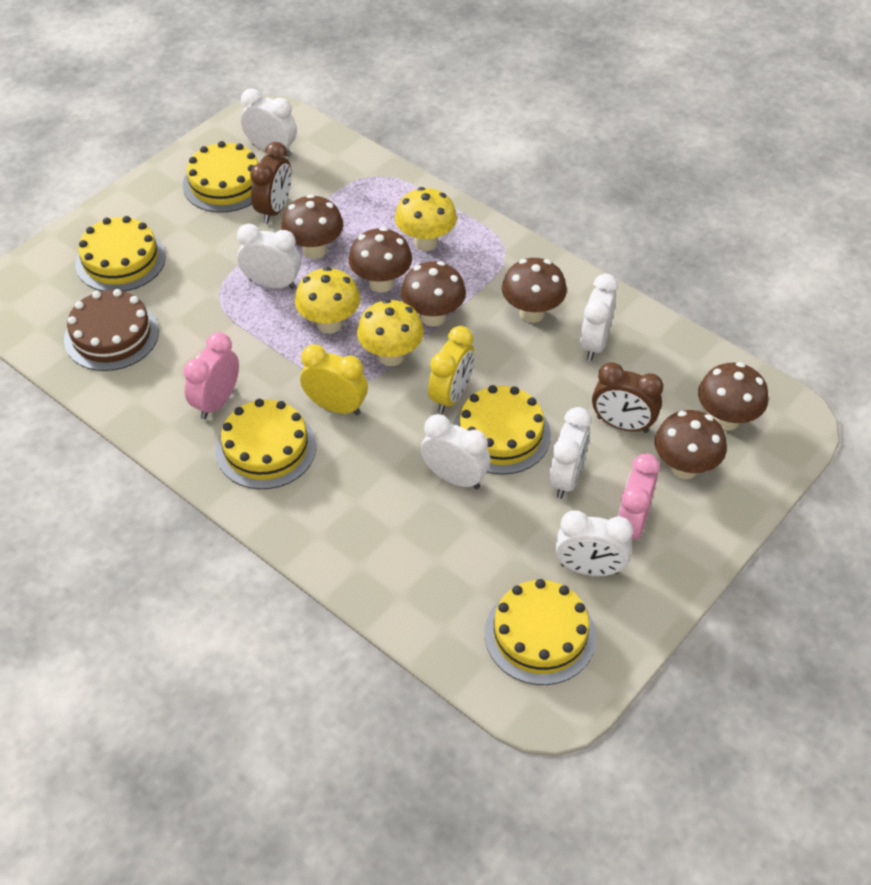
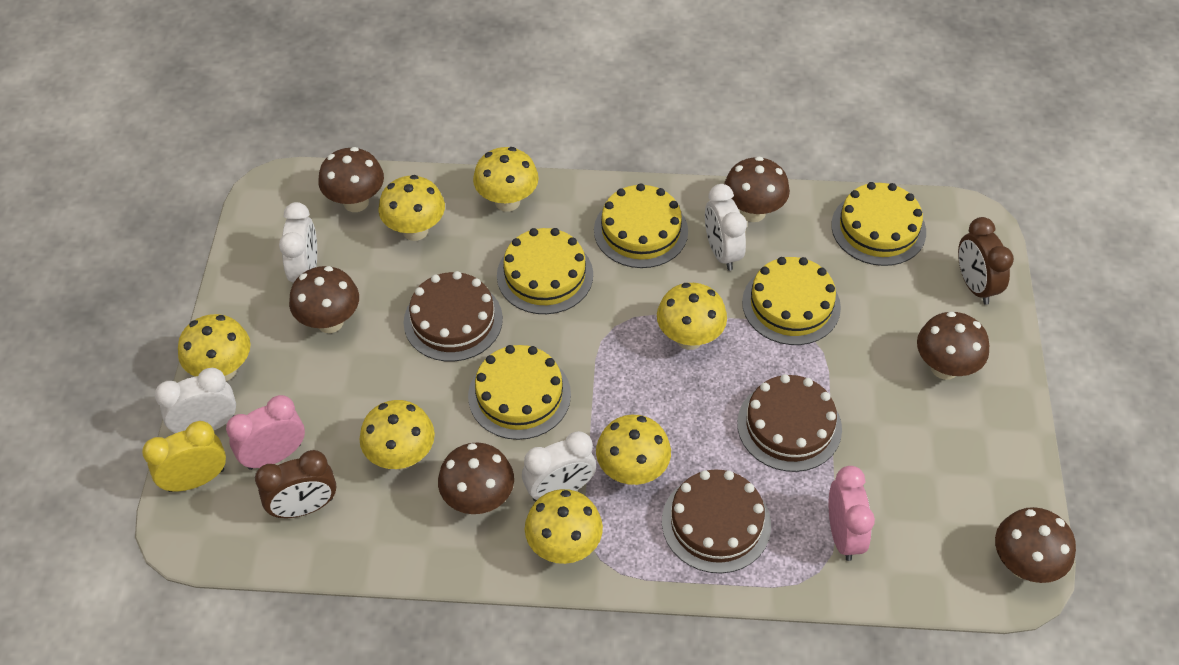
brown cake: [64,289,159,371] = 1 -> [404,271,503,362] [662,469,771,573] [737,374,842,472] = 3
white clock: [237,224,301,289] [241,88,297,157] [421,414,491,489] [549,407,591,499] [556,510,633,576] [580,274,618,361] = 6 -> [155,368,236,433] [279,202,317,283] [522,431,596,502] [705,184,747,271] = 4
yellow clock: [300,344,368,415] [428,326,475,413] = 2 -> [142,421,226,492] = 1
yellow mushroom: [295,267,360,334] [357,299,424,366] [395,187,457,251] = 3 -> [178,314,250,381] [360,400,435,470] [379,175,445,241] [473,147,539,212] [525,489,603,564] [596,415,671,485] [657,283,727,350] = 7

